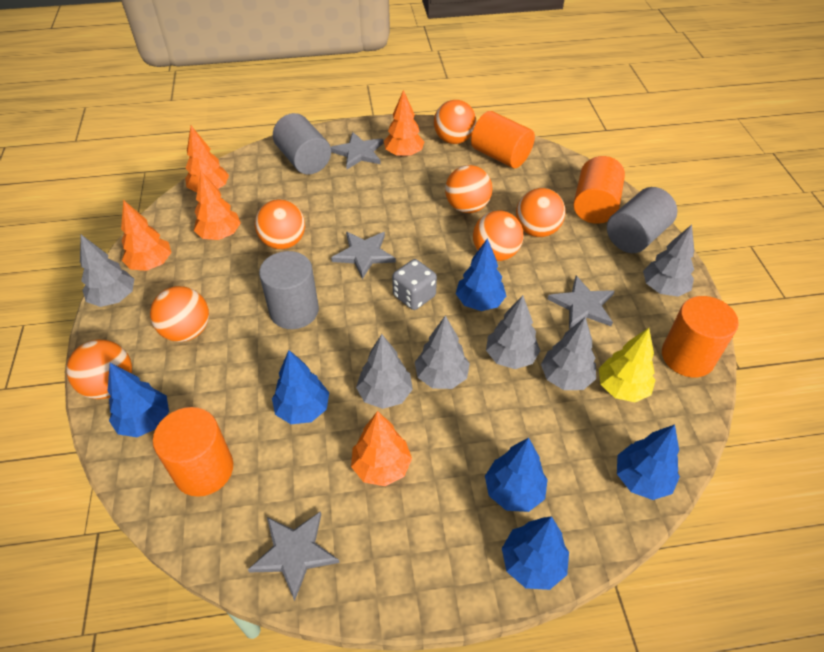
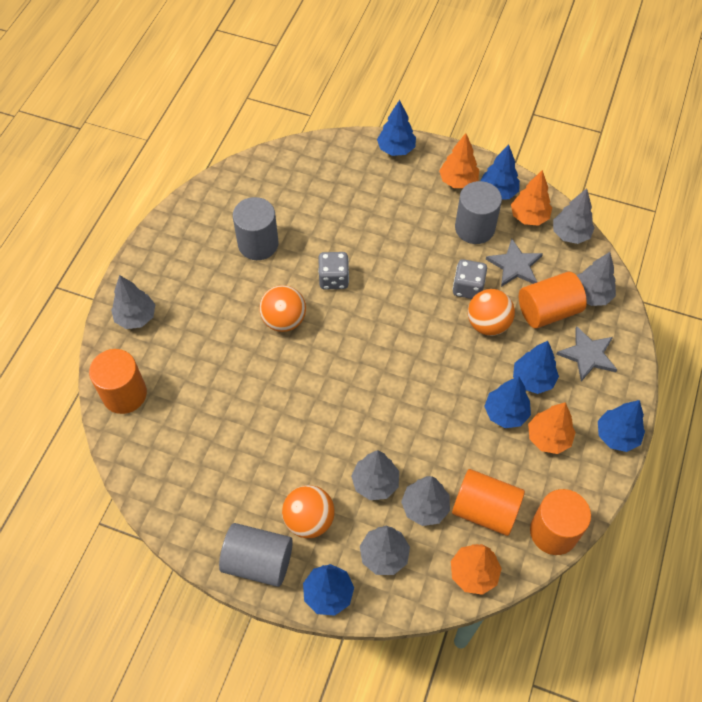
grey dice: [392,259,437,310] = 1 -> [318,252,349,289] [453,259,487,299] = 2
grey star: [248,511,340,601] [331,132,383,169] [331,232,396,279] [548,276,615,329] = 4 -> [486,238,543,287] [556,326,617,381] = 2
orange ball: [67,340,132,399] [150,286,209,342] [255,199,305,249] [434,100,476,144] [445,165,492,213] [473,210,524,261] [516,188,566,237] = 7 -> [259,285,306,332] [282,485,335,538] [468,289,515,336] = 3
orange tree: [121,200,172,271] [185,126,229,192] [194,171,241,240] [351,411,412,486] [384,90,425,157] = 5 -> [439,133,479,188] [451,544,502,595] [511,170,552,226] [528,402,576,454] = 4
yellow tree: [599,328,656,402] = 1 -> none = 0

